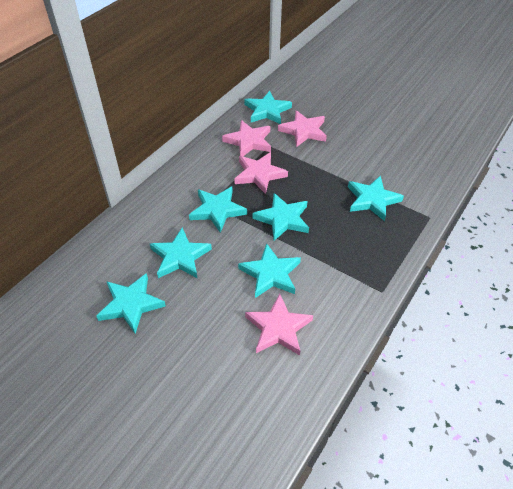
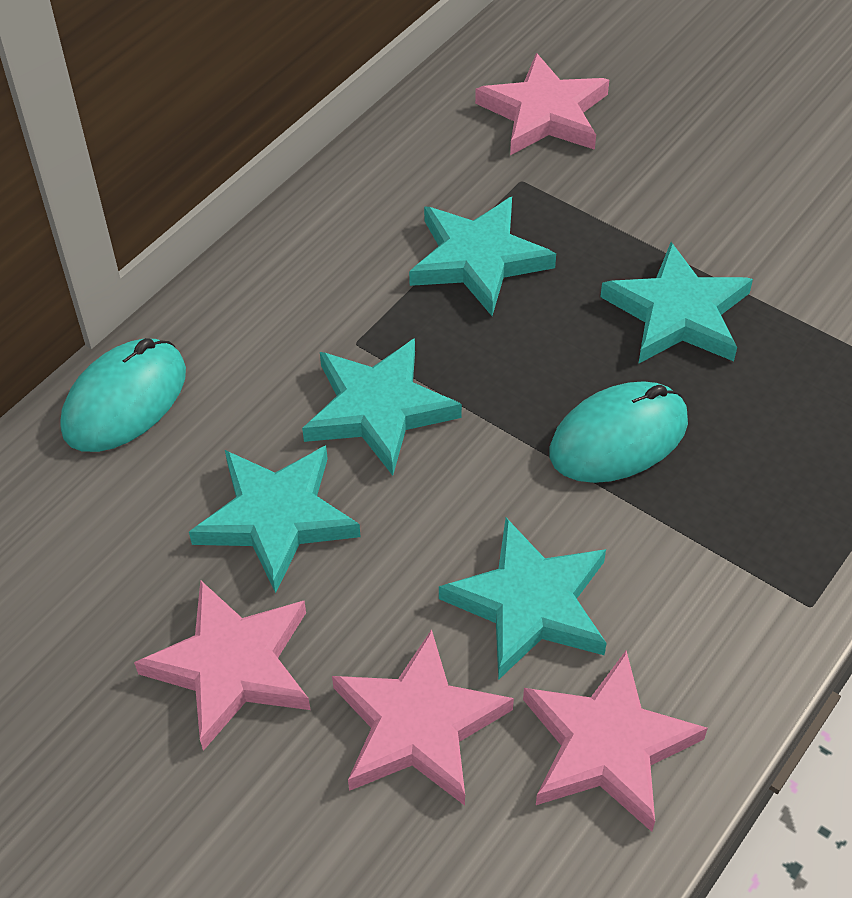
turquoise mouse: none = 0 -> [60,338,186,452] [549,381,688,483] = 2
turquoise star: [96,273,166,334] [150,227,212,278] [189,187,247,233] [238,243,301,298] [245,91,292,124] [253,193,309,241] [348,176,404,221] = 7 -> [189,446,361,593] [302,338,462,476] [409,197,556,316] [439,518,607,680] [600,242,753,364] = 5

